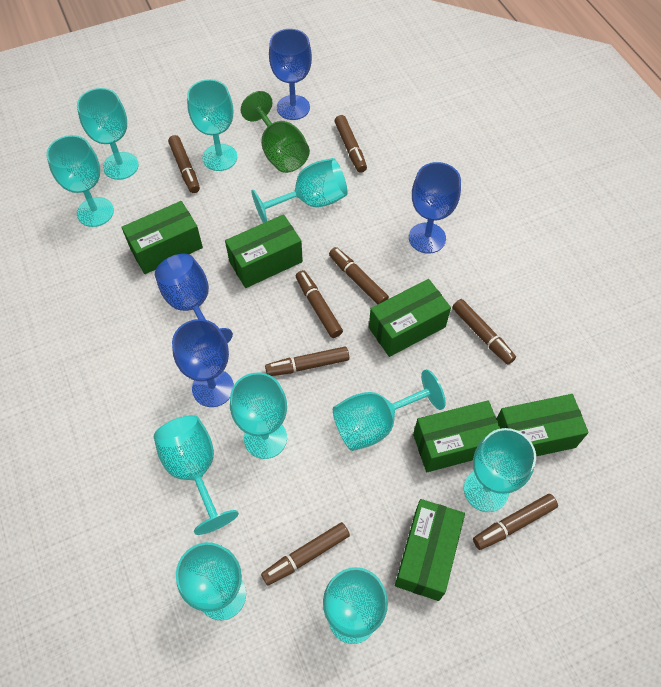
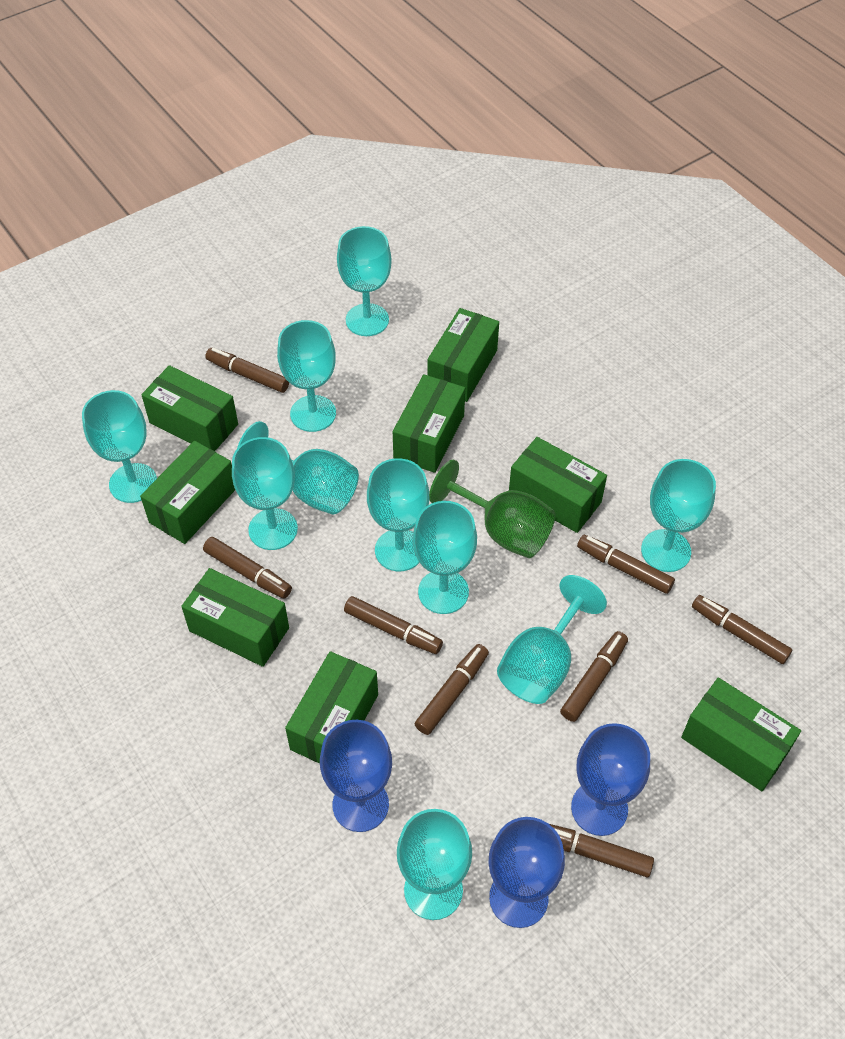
blue goblet: [155,254,233,344] [172,319,234,407] [269,29,312,120] [409,162,461,254] = 4 -> [320,720,392,832] [488,817,565,928] [571,723,650,836] = 3
green box: [122,201,203,274] [225,214,303,288] [369,279,451,357] [395,499,465,601] [413,400,500,472] [497,394,589,456] = 6 -> [140,441,235,544] [141,365,238,451] [181,568,289,667] [285,651,378,763] [393,374,465,473] [427,308,499,402] [509,437,607,533] [681,677,801,791] = 8

